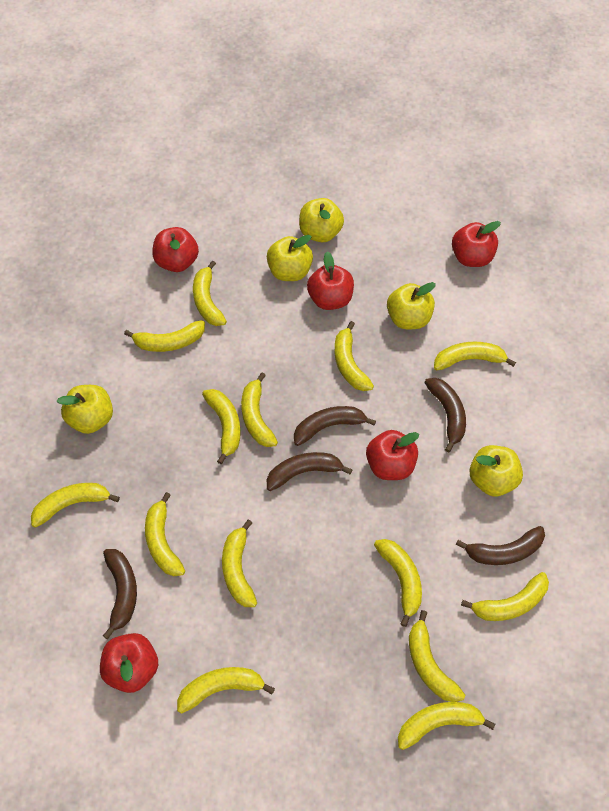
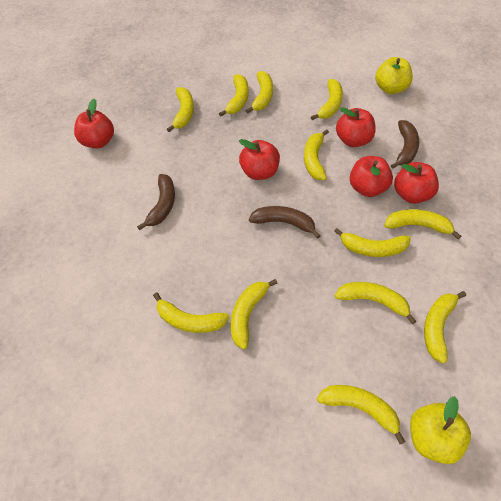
brown banana: [103,549,137,639] [267,452,352,491] [294,406,376,446] [424,378,466,453] [456,526,545,565] = 5 -> [137,174,175,230] [249,206,321,239] [391,120,419,169] = 3
yellow apple: [56,385,113,434] [267,235,313,281] [299,198,344,242] [387,282,436,329] [470,445,523,497] = 5 -> [375,57,413,94] [410,396,471,464] = 2
yellow banana: [31,483,120,528] [124,320,205,352] [145,492,185,576] [177,667,275,714] [193,261,227,326] [202,389,241,464] [222,520,257,607] [241,373,278,447] [335,321,374,391] [374,539,422,627] [398,702,495,750] [409,610,465,702] [434,342,516,370] [461,572,549,621] = 14 -> [153,292,229,333] [167,87,194,132] [219,74,249,117] [231,279,278,350] [245,71,273,114] [304,129,329,180] [311,79,343,120] [317,385,405,445] [334,228,411,257] [335,282,416,324] [384,209,461,239] [424,291,466,363] = 12

